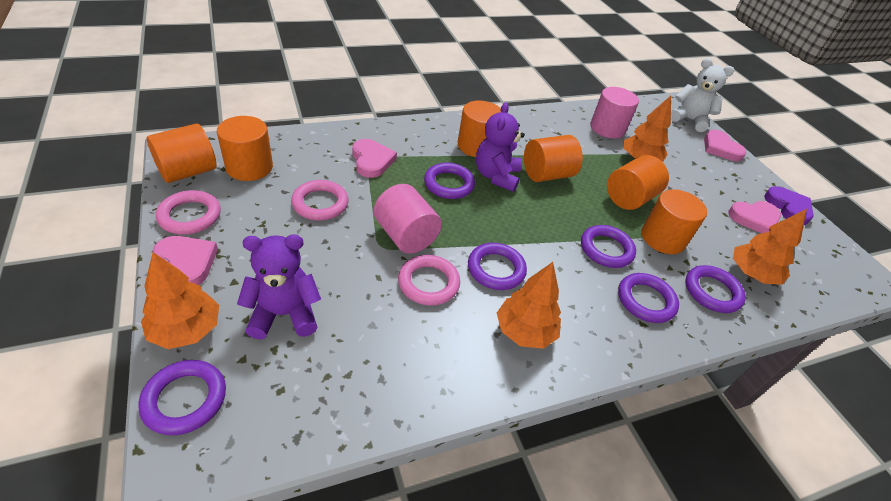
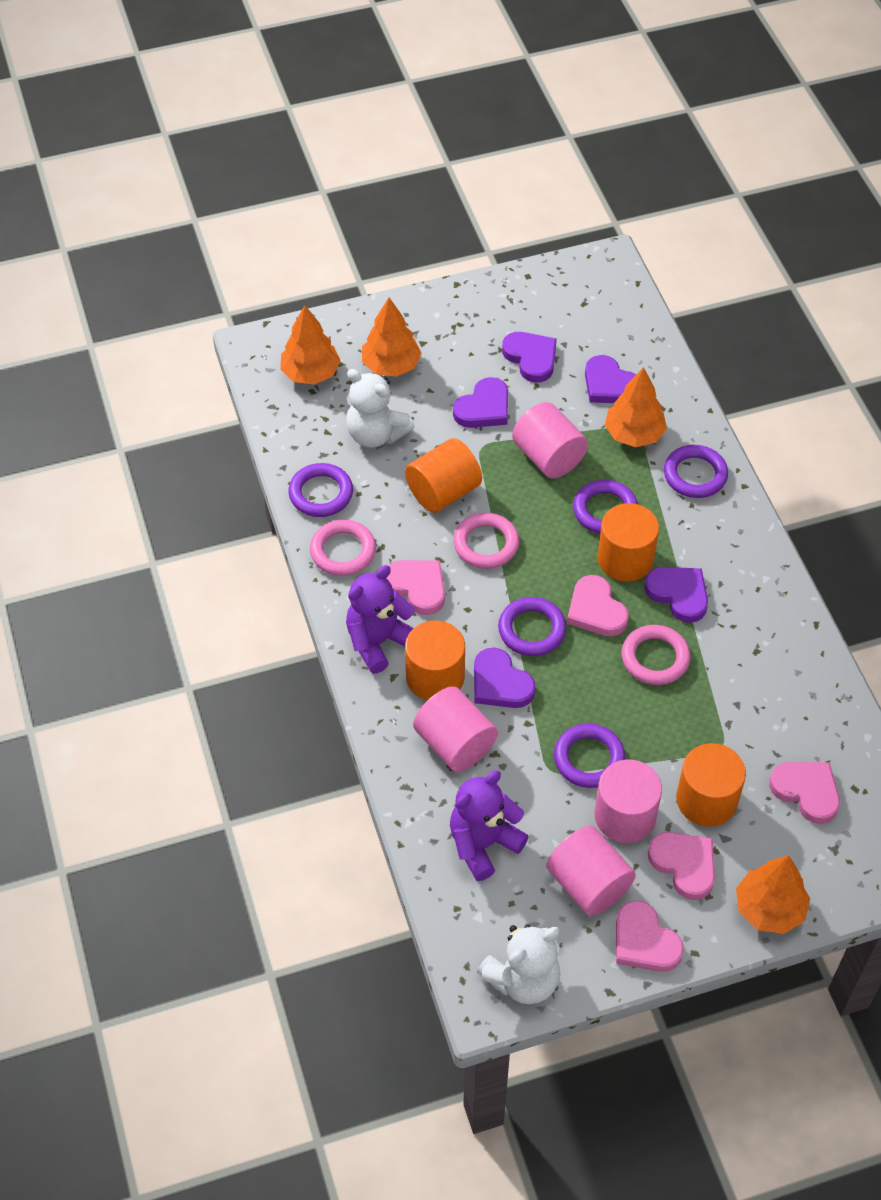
orange cylinder: [147,124,217,183] [217,116,273,181] [458,101,501,157] [524,135,583,182] [607,155,669,210] [641,189,707,254] = 6 -> [405,438,482,513] [405,621,465,700] [598,503,659,582] [676,743,746,827] = 4
pink cylinder: [374,184,442,254] [590,87,639,139] = 2 -> [413,686,498,772] [512,402,588,478] [546,826,636,916] [595,759,662,843] = 4
pink heart: [153,236,218,285] [352,139,397,178] [704,130,746,161] [728,201,781,233] = 4 -> [386,560,445,615] [567,575,629,636] [616,900,684,972] [648,832,715,900] [769,762,840,824] = 5
purple heart: [764,186,814,225] = 1 -> [453,377,508,428] [474,648,536,708] [502,332,557,383] [585,355,636,403] [644,567,708,623] = 5
purple ring: [138,360,226,435] [424,163,475,199] [468,243,527,290] [581,225,636,268] [618,273,679,323] [685,265,746,313] = 6 -> [289,463,353,517] [498,597,566,656] [554,724,625,788] [573,480,638,534] [664,445,728,498] = 5
white teddy bear: [671,58,734,132] = 1 -> [346,369,415,448] [477,924,560,1004] = 2

